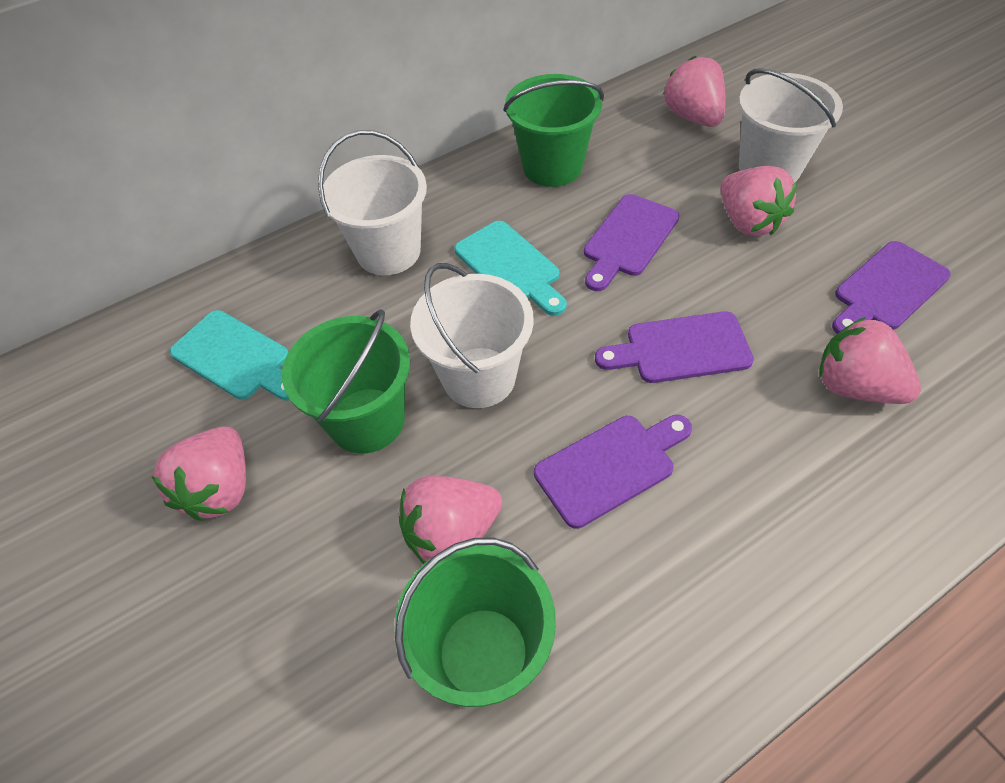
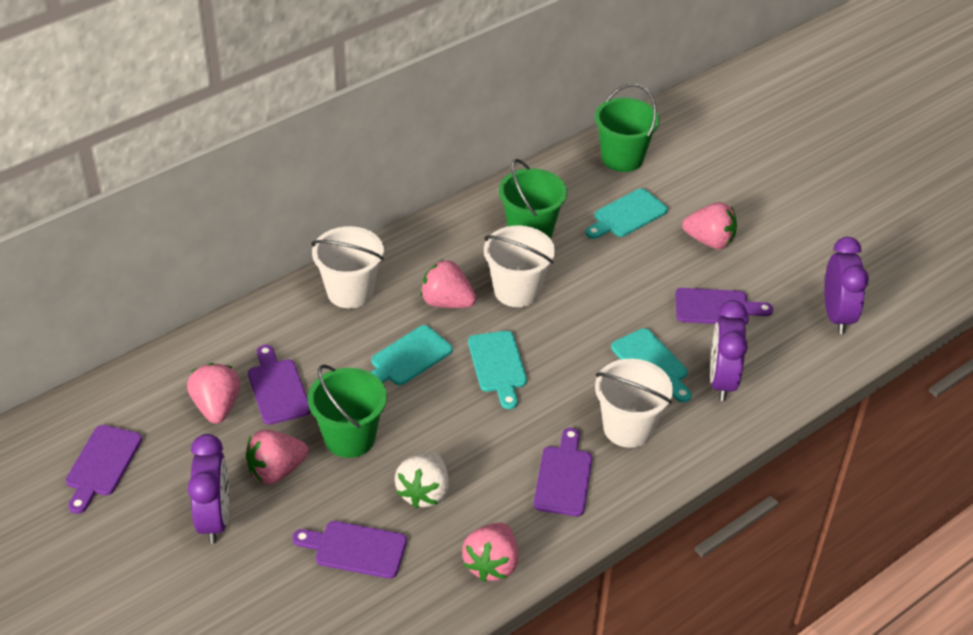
purple clock: none = 0 -> [188,434,229,544] [710,300,748,401] [825,237,869,334] = 3
purple cutting board: [534,415,692,529] [584,194,680,291] [595,311,754,383] [832,241,951,334] = 4 -> [66,425,142,514] [248,345,311,425] [292,521,407,579] [534,428,592,516] [675,288,773,325] = 5
turquoise cutting board: [170,310,290,400] [454,221,567,316] = 2 -> [370,325,453,385] [468,331,527,409] [586,188,668,239] [611,328,692,403] = 4
white strawberry: none = 0 -> [395,452,449,508] = 1

